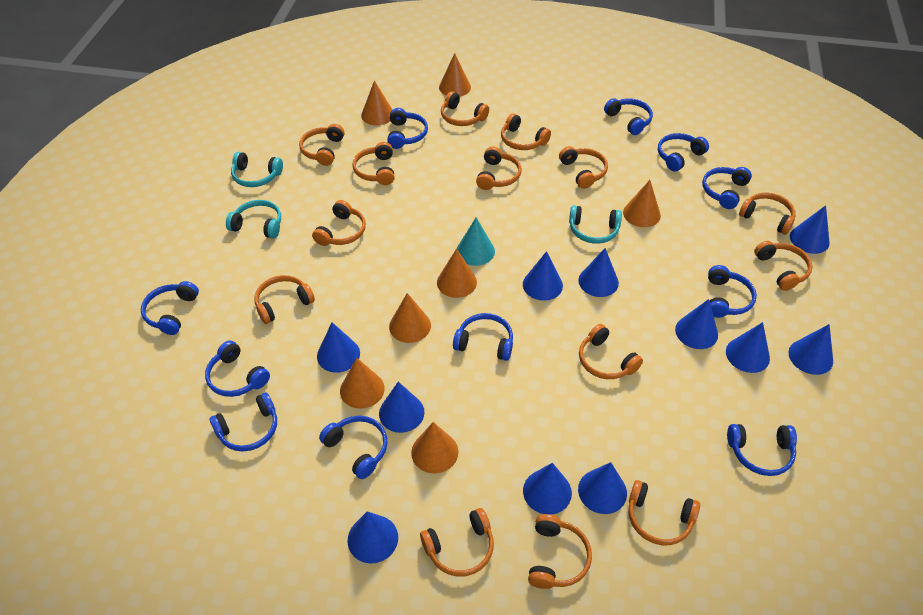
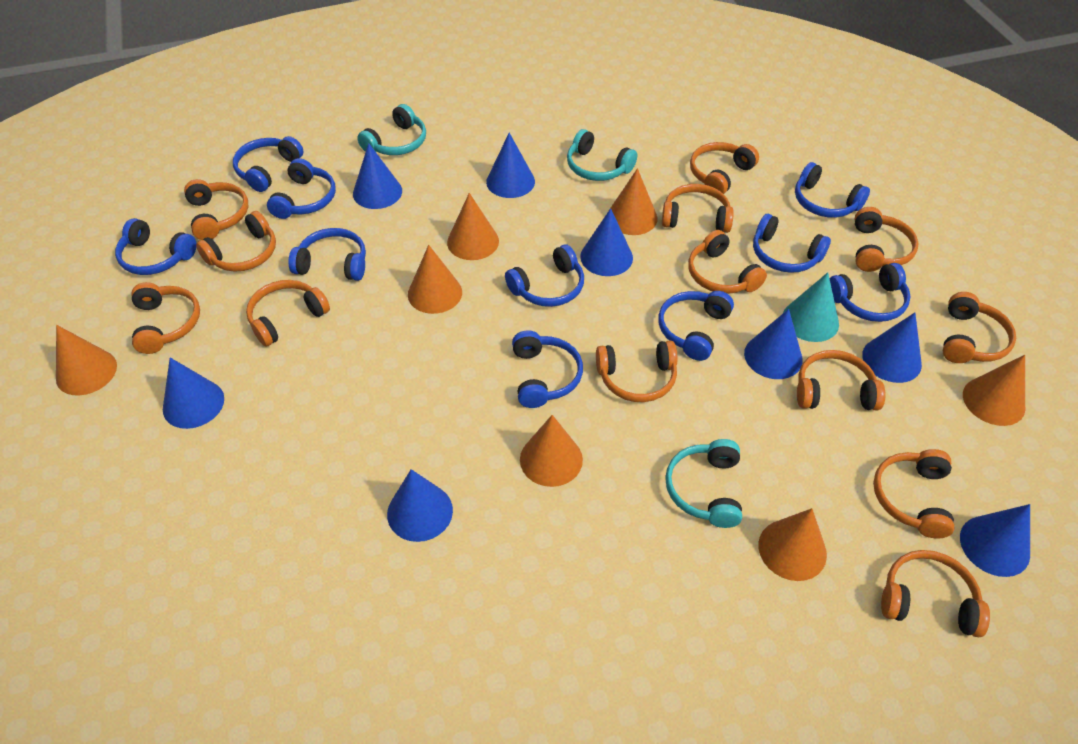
blue cone: [317,322,360,373] [348,511,398,563] [379,382,425,433] [523,251,563,301] [523,463,572,515] [578,248,619,297] [578,462,627,514] [675,299,718,349] [726,322,770,373] [788,324,833,375] [790,205,830,254] = 11 -> [163,358,224,429] [353,143,402,209] [387,469,453,542] [486,133,535,198] [580,208,633,276] [744,309,803,379] [862,313,922,383] [960,504,1030,577] = 8
blue headphones: [141,281,199,335] [205,341,270,397] [209,393,277,452] [319,416,388,479] [387,108,428,149] [453,313,513,361] [604,98,653,135] [658,133,709,172] [702,167,752,209] [708,265,757,318] [727,424,797,476] = 11 -> [115,218,196,275] [233,136,304,192] [267,158,336,219] [288,228,366,281] [505,245,584,307] [512,330,583,408] [658,291,734,361] [753,214,831,273] [795,162,870,218] [829,263,911,322] = 10
orange headphones: [254,275,315,324] [299,124,344,166] [312,200,366,246] [352,142,395,185] [420,508,494,577] [441,91,489,126] [476,147,522,190] [501,113,551,150] [528,514,592,589] [559,146,608,189] [579,324,643,379] [628,480,700,545] [739,192,796,235] [754,241,813,291] = 14 -> [132,282,200,354] [184,179,248,240] [196,211,276,272] [246,280,330,347] [596,341,677,402] [662,184,734,233] [688,230,767,294] [690,142,759,194] [797,350,886,410] [855,207,918,272] [873,449,954,538] [881,550,990,637] [943,292,1016,363] = 13

